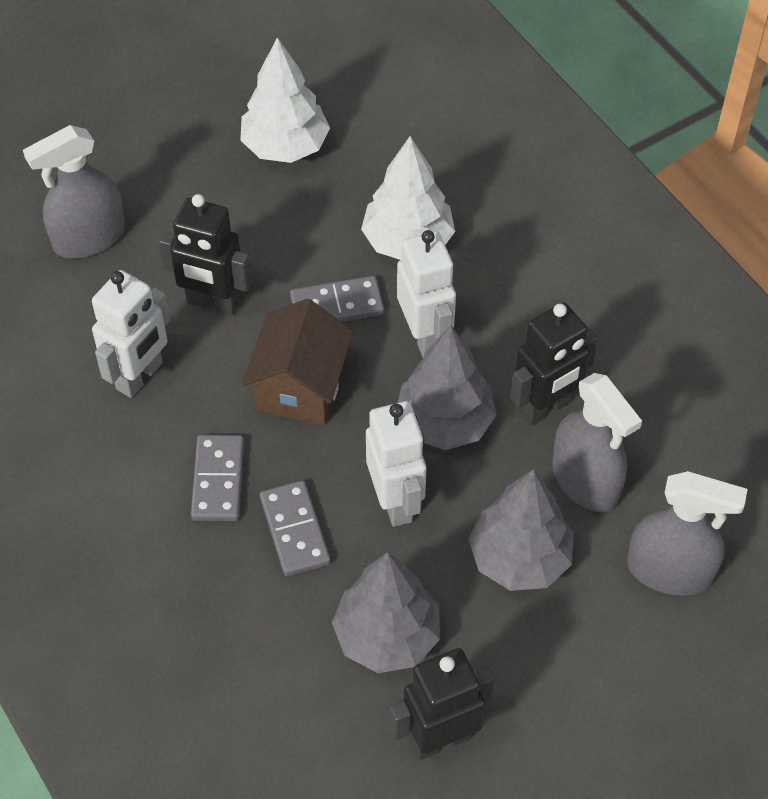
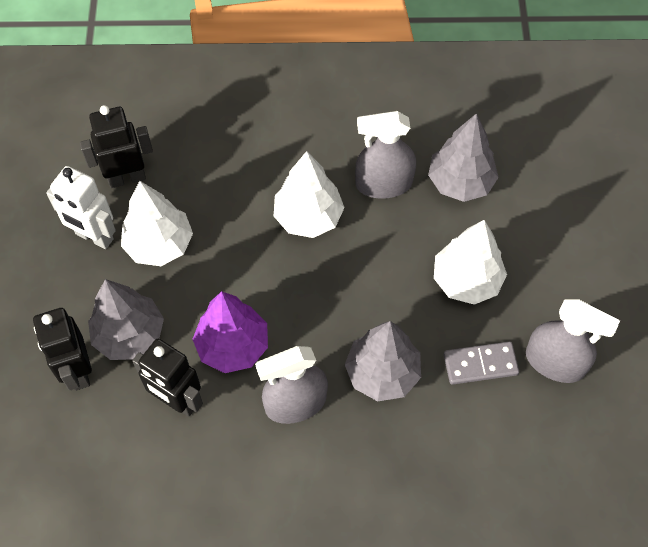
brown house: [242,299,354,425] = 1 -> none = 0
grey domino: [191,435,244,521] [260,480,331,576] [290,276,384,322] = 3 -> [444,341,519,385] = 1
purple tree: none = 0 -> [193,291,268,373] = 1
white robot: [92,270,170,398] [366,401,427,527] [397,230,456,357] = 3 -> [46,166,116,249] = 1
white tree: [240,37,330,163] [361,136,455,260] = 2 -> [121,181,193,266] [274,151,345,238] [434,220,507,305] = 3

